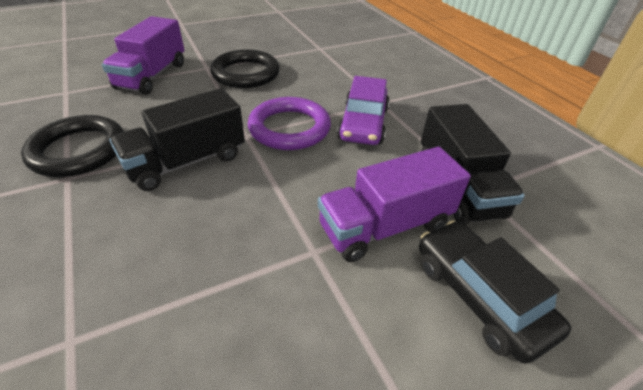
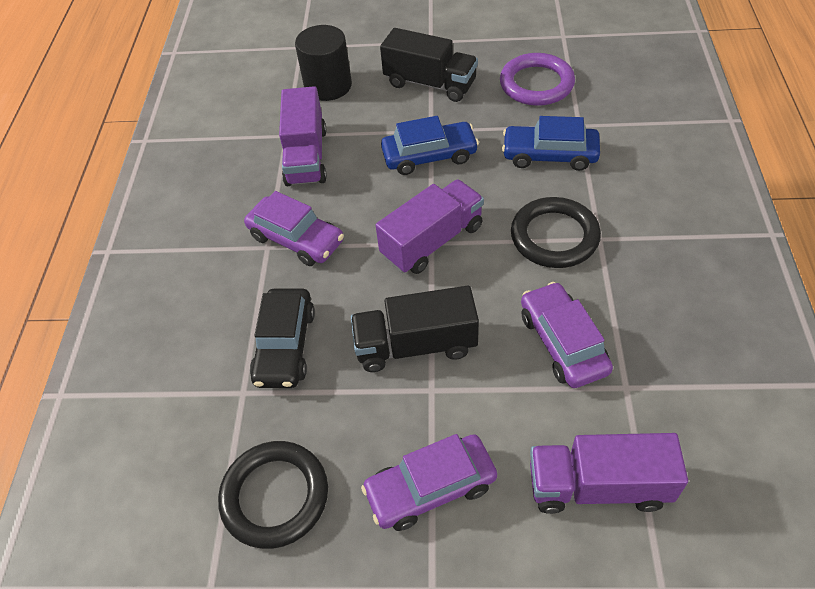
black cylinder: none = 0 -> [295,25,352,101] = 1
blue car: none = 0 -> [381,116,479,175] [502,116,600,171] = 2
purple car: [337,76,390,145] = 1 -> [244,191,344,266] [361,434,497,531] [521,282,613,388] = 3
purple truck: [102,16,185,95] [318,147,471,262] = 2 -> [279,86,327,186] [375,179,484,274] [530,433,688,514] = 3

